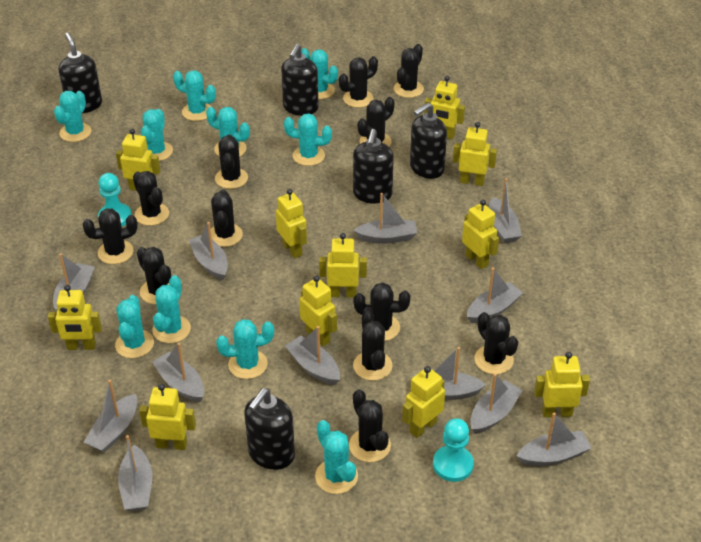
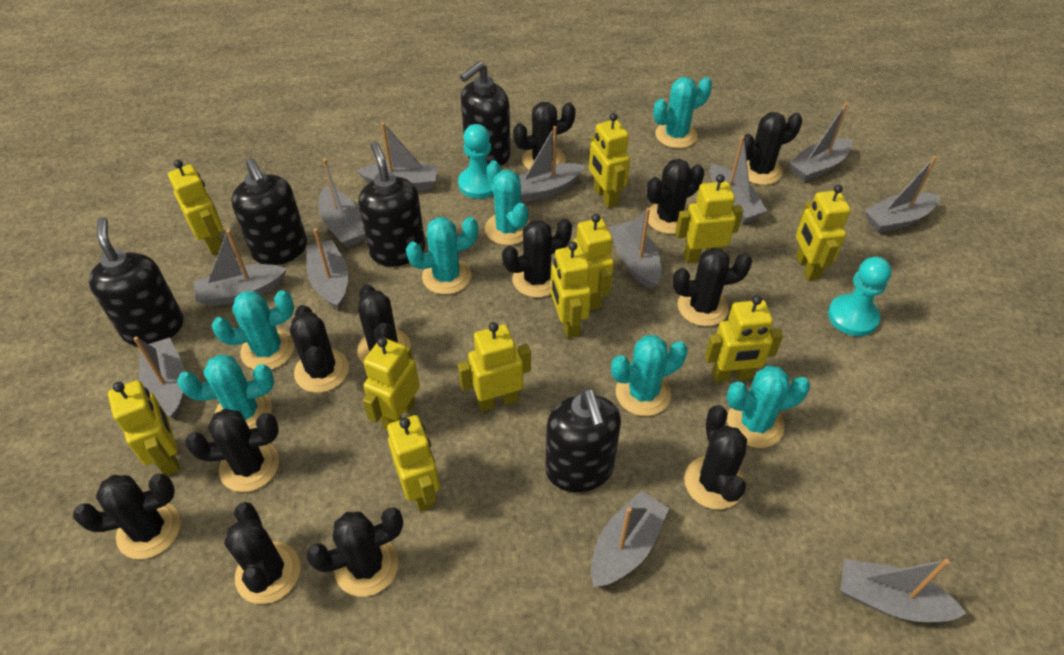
turquoise cactus: [54,91,91,142] [115,295,154,358] [141,109,173,161] [153,275,191,343] [173,70,216,121] [206,107,250,157] [216,319,274,379] [284,113,332,166] [301,48,338,99] [315,420,358,494] = 10 -> [178,355,274,429] [212,290,294,370] [406,217,478,295] [485,161,530,245] [611,335,688,416] [653,77,712,148] [726,366,810,448] = 7

